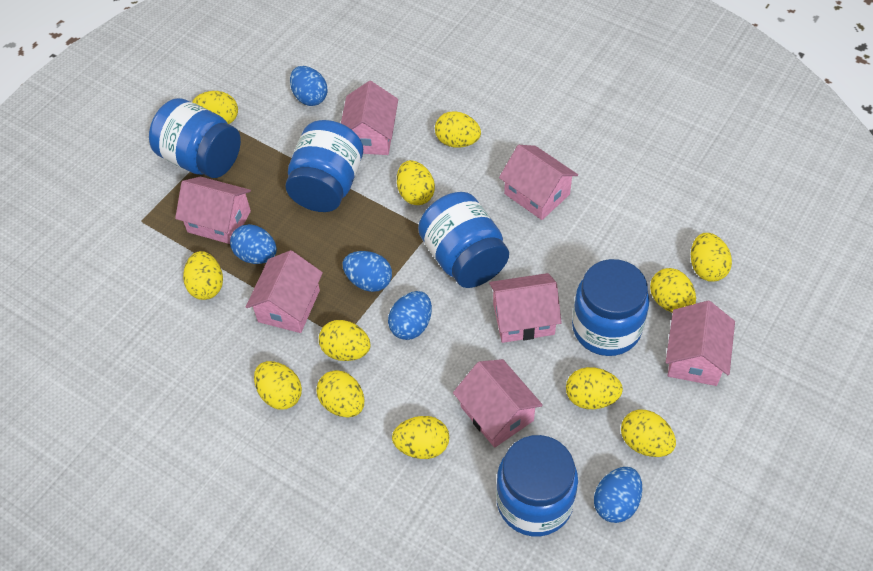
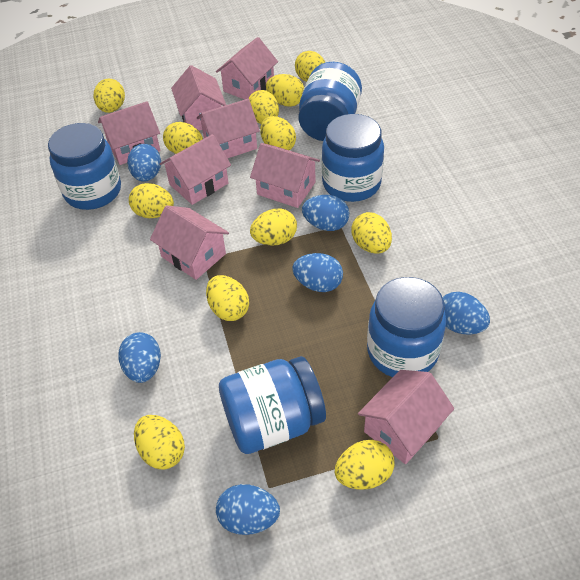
blue egg: [230,224,277,264] [290,66,328,106] [343,251,392,292] [388,291,432,340] [594,467,643,523] = 5 -> [118,332,161,383] [127,144,161,182] [216,484,280,535] [292,253,343,292] [302,195,349,231] [443,292,490,335] = 6
pink house: [175,176,251,244] [246,250,323,333] [341,81,398,155] [453,359,543,448] [489,273,562,343] [499,145,578,220] [666,301,735,386] = 7 -> [98,101,160,165] [150,205,229,280] [160,134,231,205] [171,65,226,131] [197,99,260,158] [216,37,278,100] [250,143,320,208] [358,370,454,464] = 8

